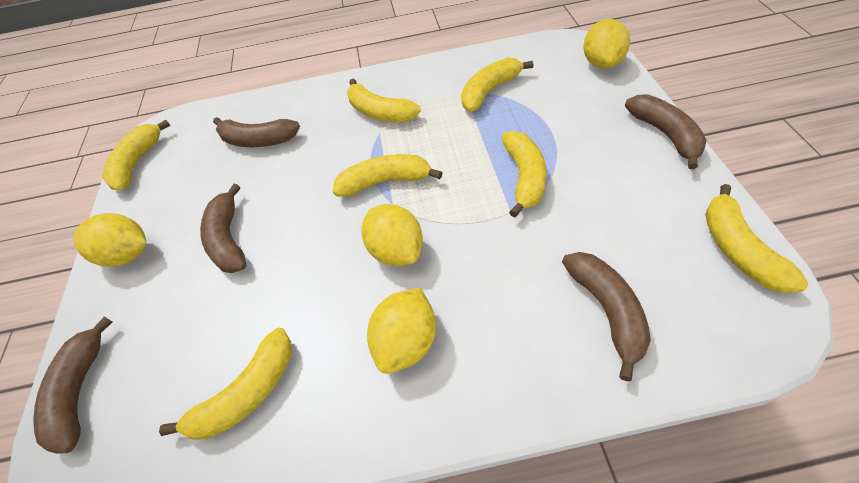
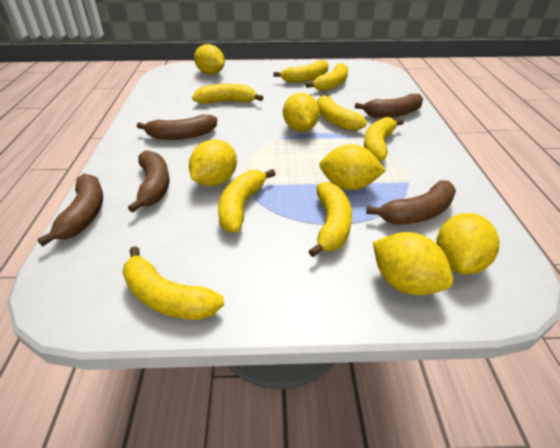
yellow banana: [102,120,170,190] [159,328,292,440] [333,154,442,197] [347,78,421,122] [461,58,533,112] [501,131,546,217] [705,184,808,293] = 7 -> [122,246,224,320] [192,84,263,104] [218,169,276,232] [273,60,329,83] [306,63,348,91] [309,182,352,257] [317,94,367,131] [364,117,404,161] = 8
yellow lemon: [74,213,146,267] [361,204,423,266] [367,288,436,374] [583,19,630,69] = 4 -> [189,139,237,186] [194,44,225,75] [283,93,320,132] [319,144,385,190] [373,232,453,295] [436,213,500,274] = 6

